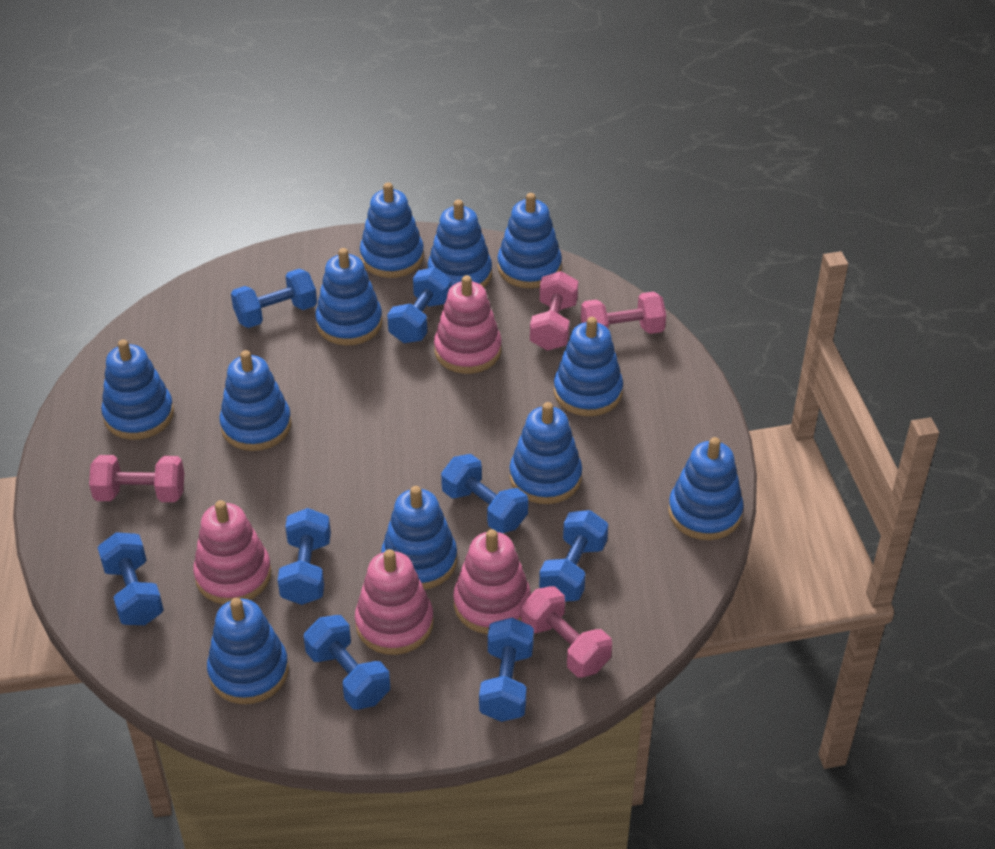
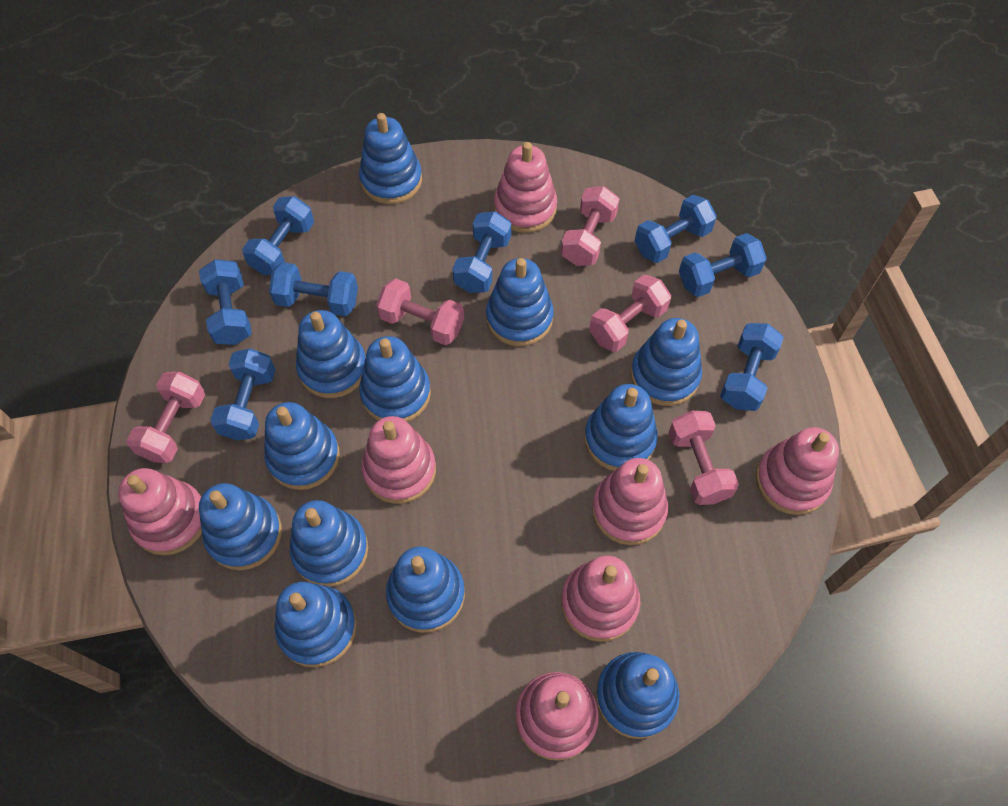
blue stacking toy: [101,339,174,440] [207,598,289,704] [219,350,291,451] [315,248,382,346] [360,182,424,278] [381,486,457,589] [427,200,492,287] [497,193,562,288] [510,402,582,504] [554,317,623,416] [668,437,744,540] = 11 -> [199,483,282,570] [264,402,340,490] [275,582,357,668] [290,500,368,587] [296,310,366,398] [359,113,422,204] [359,336,431,422] [386,546,465,633] [486,258,554,346] [584,384,658,471] [596,652,679,739] [631,318,702,406] = 12
pink dumbbell: [89,455,184,502] [521,586,612,677] [530,271,578,351] [581,292,666,334] = 4 -> [126,372,205,463] [376,279,464,345] [561,186,619,266] [589,275,671,352] [668,411,739,505] = 5
pink stacking toy: [193,500,271,604] [355,549,433,655] [434,275,501,374] [453,529,531,634] = 4 -> [118,468,202,555] [362,416,436,504] [494,142,557,233] [515,672,599,761] [561,556,640,642] [592,458,668,545] [756,427,839,515] = 7

